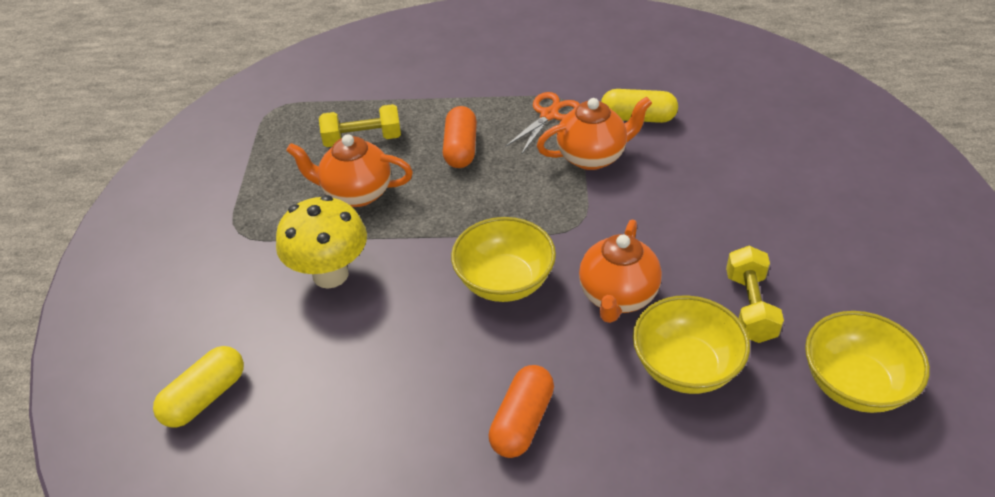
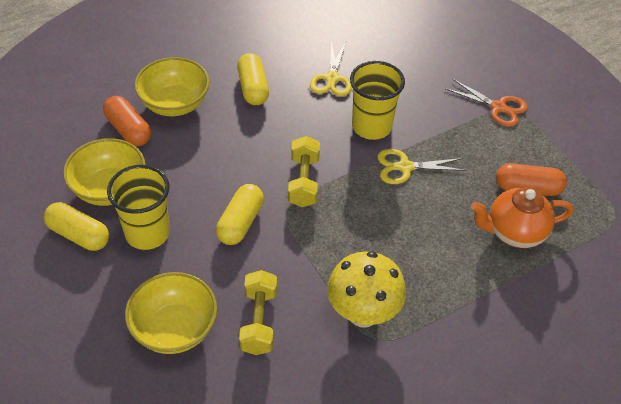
orange teapot: [286,134,413,207] [537,96,652,170] [579,219,662,323] = 3 -> [471,187,574,248] = 1
yellow capsule: [153,346,244,428] [601,89,678,123] = 2 -> [44,202,109,251] [216,184,264,245] [237,53,269,105] = 3
yellow cup: none = 0 -> [107,165,170,250] [350,61,405,140] = 2
yellow scissors: none = 0 -> [310,41,352,96] [377,149,466,184] = 2

